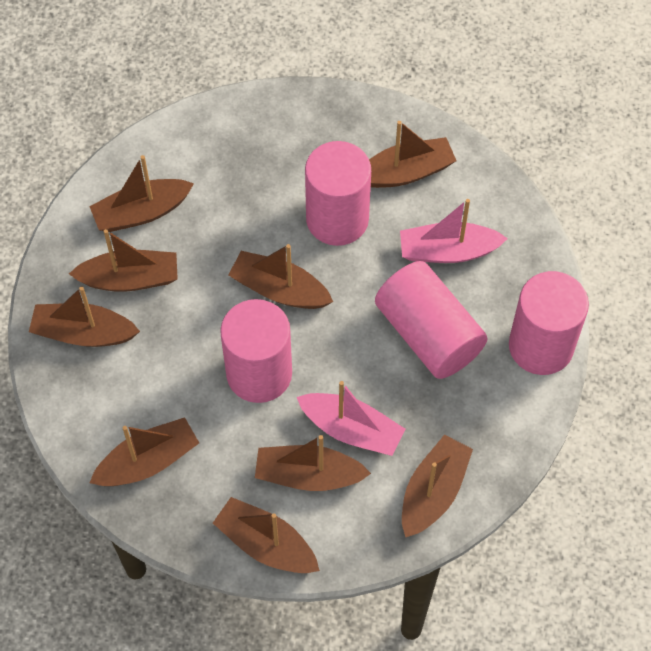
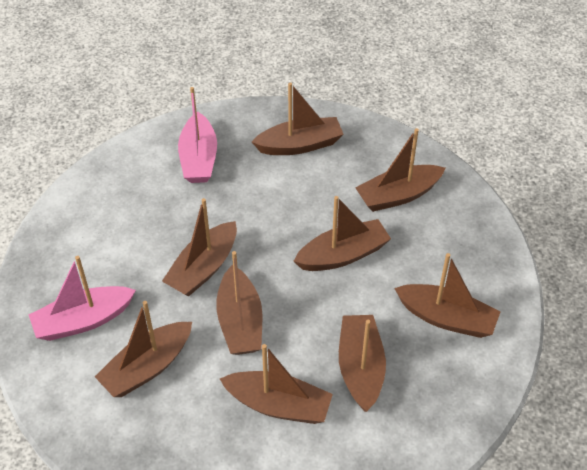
pink cylinder: [220,299,292,403] [305,141,371,246] [375,261,488,379] [509,271,589,375] = 4 -> none = 0

